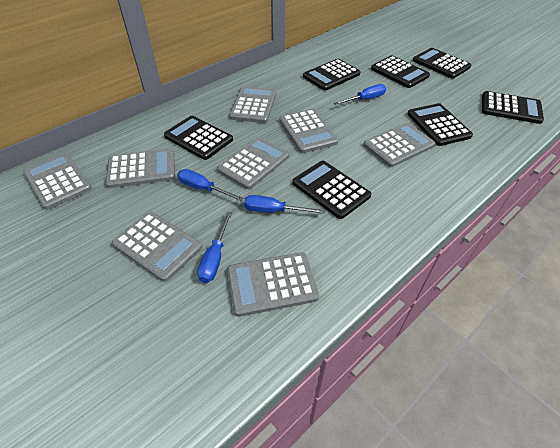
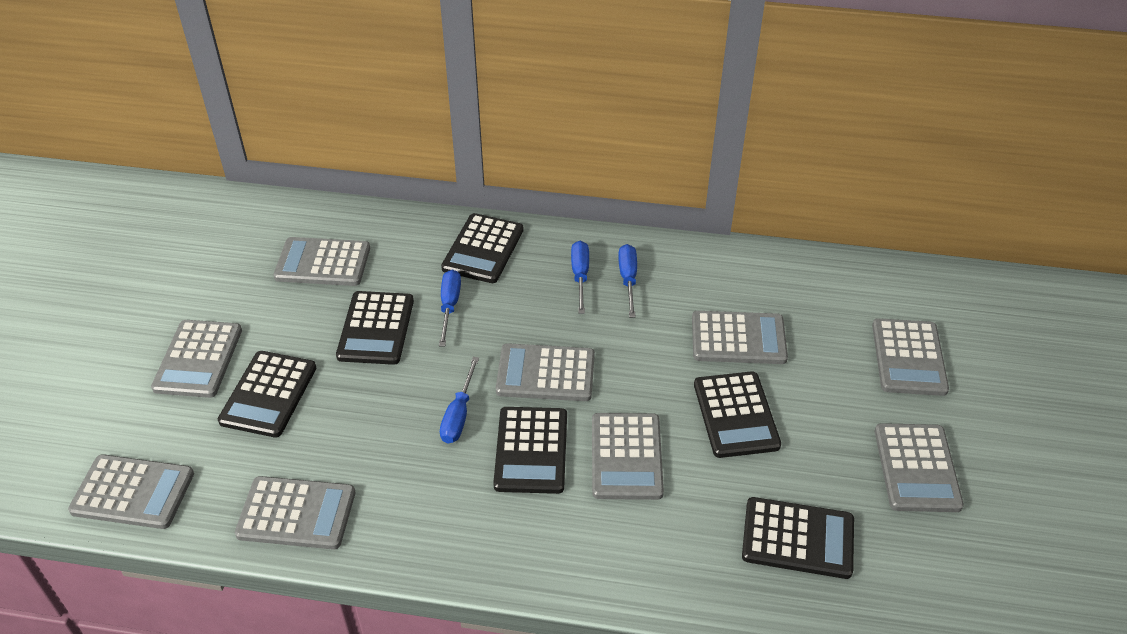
black calculator: [164,116,233,160] [292,161,371,219] [303,59,361,91] [371,56,430,88] [407,103,473,146] [413,48,471,79] [482,91,544,124] = 7 -> [218,351,316,438] [336,291,414,365] [441,213,523,283] [493,407,567,494] [694,371,781,458] [742,497,854,579] = 6
grey calculator: [23,153,92,210] [105,148,175,188] [112,212,202,282] [217,137,289,189] [227,252,319,317] [229,86,276,123] [280,109,338,153] [363,123,435,167] = 8 -> [68,454,194,529] [151,320,242,398] [235,476,355,549] [273,237,370,286] [496,343,595,401] [592,413,664,500] [692,311,788,364] [872,318,949,396] [875,423,964,512] = 9

